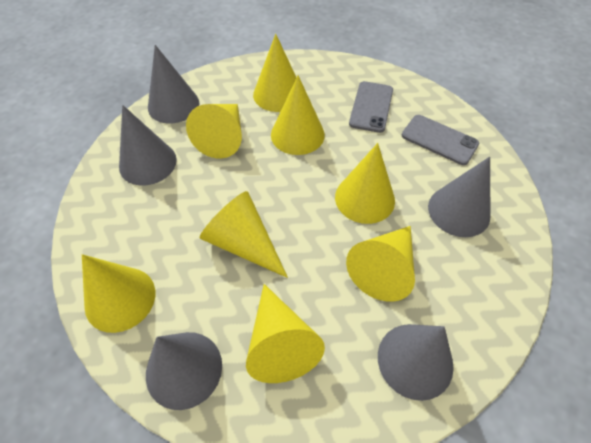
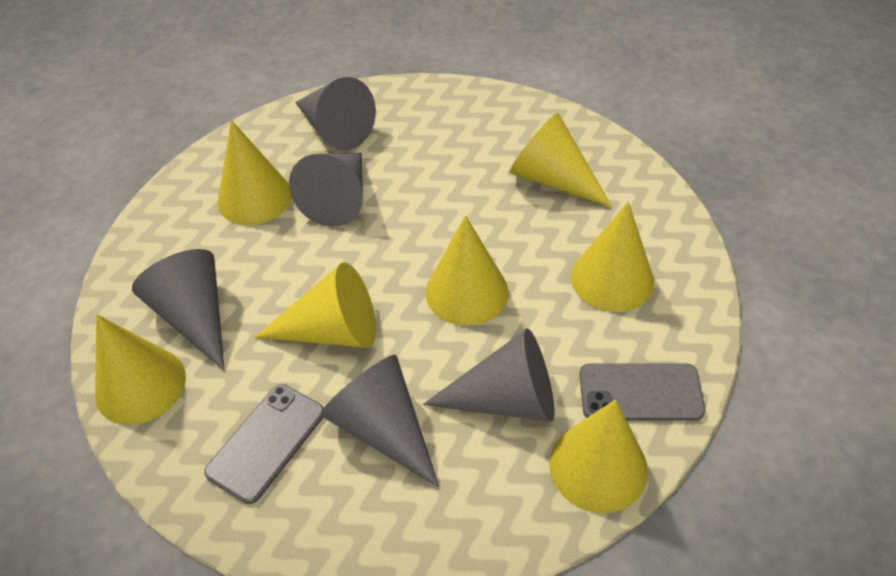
yellow cone: [82,254,155,333] [186,104,242,159] [200,191,288,278] [246,284,325,383] [253,34,297,112] [271,75,325,155] [335,143,395,224] [346,226,415,302] = 8 -> [95,314,186,425] [218,120,292,225] [254,262,376,348] [426,215,508,326] [510,113,613,208] [549,399,648,513] [571,202,654,312] = 7

